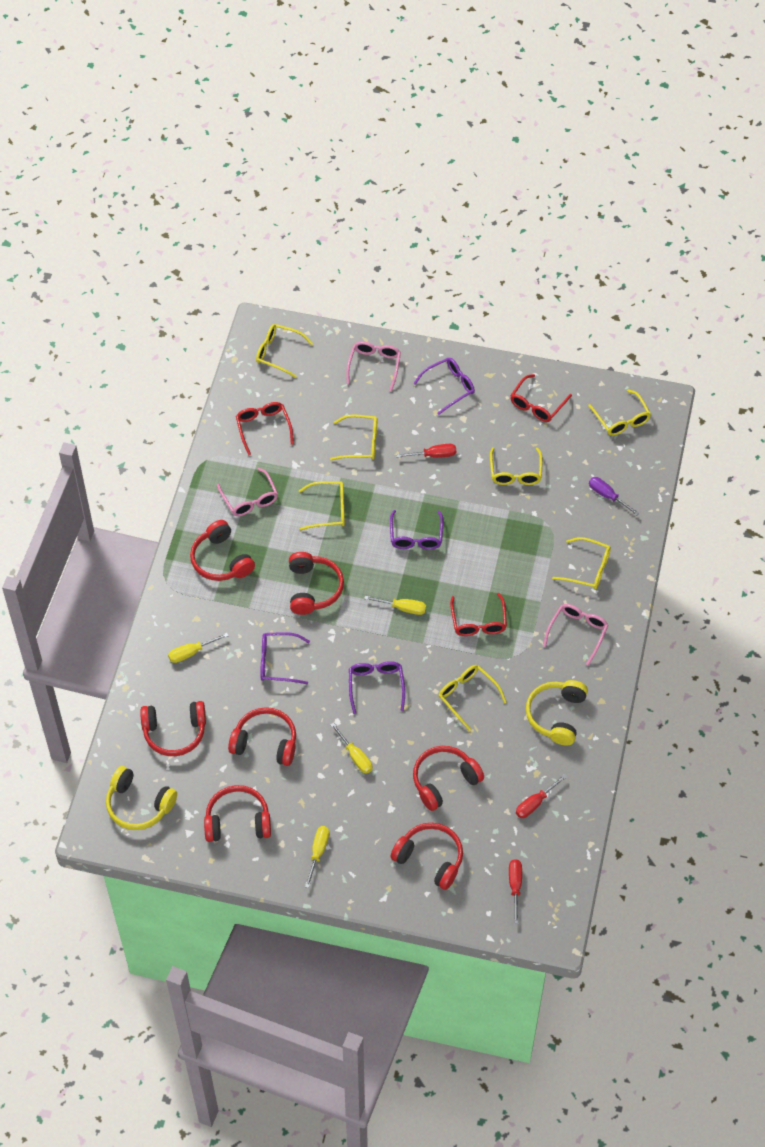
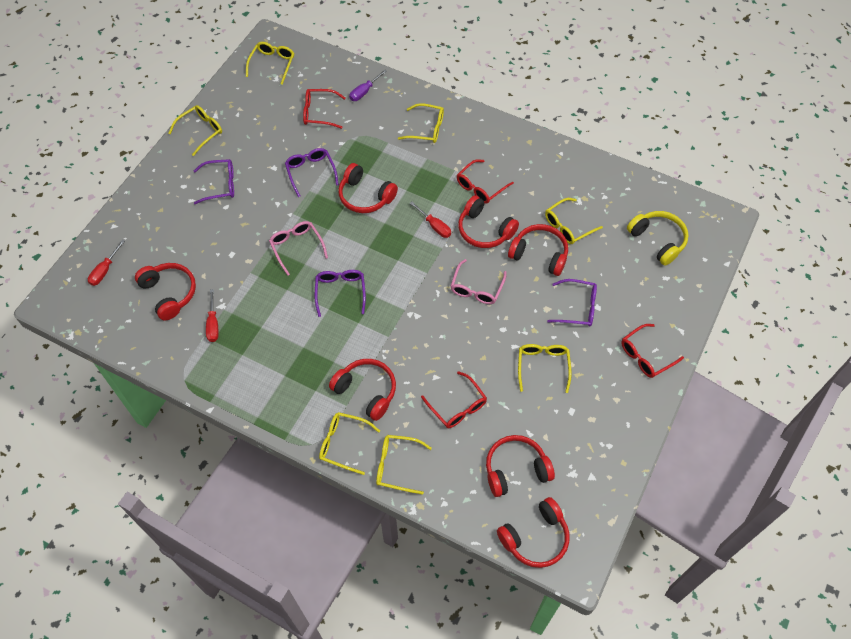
pink glasses: [217,468,278,516] [346,341,401,391] [543,604,609,665] = 3 -> [269,221,328,276] [451,259,507,304] = 2
red glasses: [236,402,294,455] [450,593,507,636] [510,374,572,422] = 3 -> [303,89,346,129] [421,371,487,428] [457,159,514,204] [621,324,684,378] = 4
yellow headphones: [106,766,177,830] [526,680,588,745] = 2 -> [627,211,689,266] = 1
yellow screwdriver: [168,633,228,663] [305,826,330,888] [330,723,373,774] [364,596,426,615] = 4 -> none = 0

